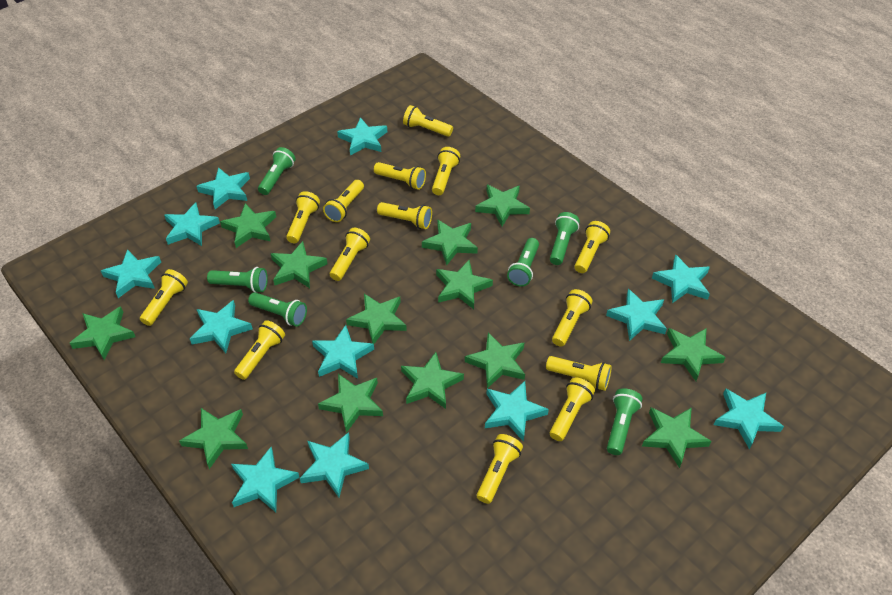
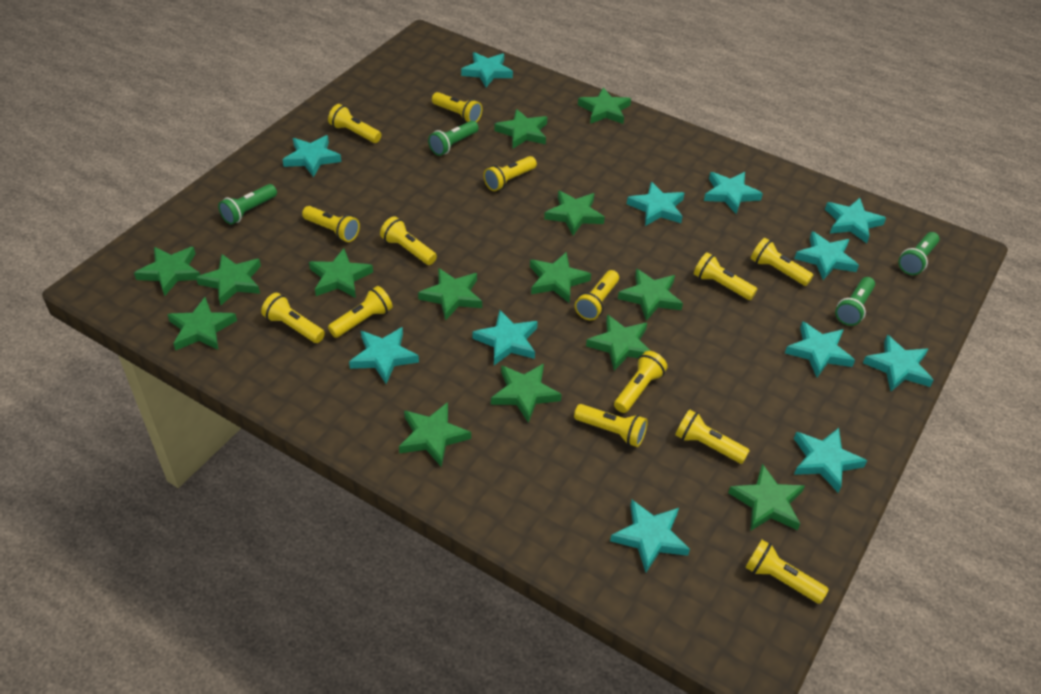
green flashlight: [207,267,268,293] [248,292,307,327] [258,147,296,195] [507,238,539,287] [550,212,580,265] [607,388,642,455] = 6 -> [218,184,277,225] [428,120,478,156] [835,277,875,326] [898,232,940,275] = 4
green star: [70,306,135,360] [179,408,248,469] [220,203,276,248] [271,241,328,288] [318,374,383,433] [346,294,407,344] [401,352,464,409] [422,219,478,265] [436,260,493,309] [465,332,525,389] [475,185,530,226] [642,407,711,468] [661,328,726,381] = 13 -> [134,247,200,296] [167,297,237,350] [196,254,261,305] [309,248,373,298] [399,402,471,467] [418,268,482,321] [491,364,562,423] [494,109,547,148] [530,252,591,303] [544,191,605,235] [578,87,631,124] [586,314,651,371] [618,269,683,321] [728,464,805,531] = 14

